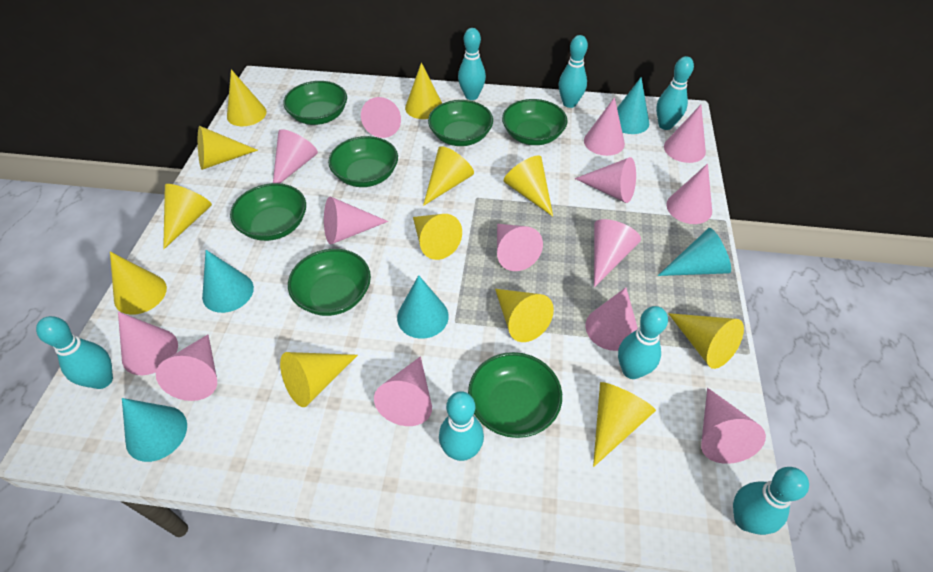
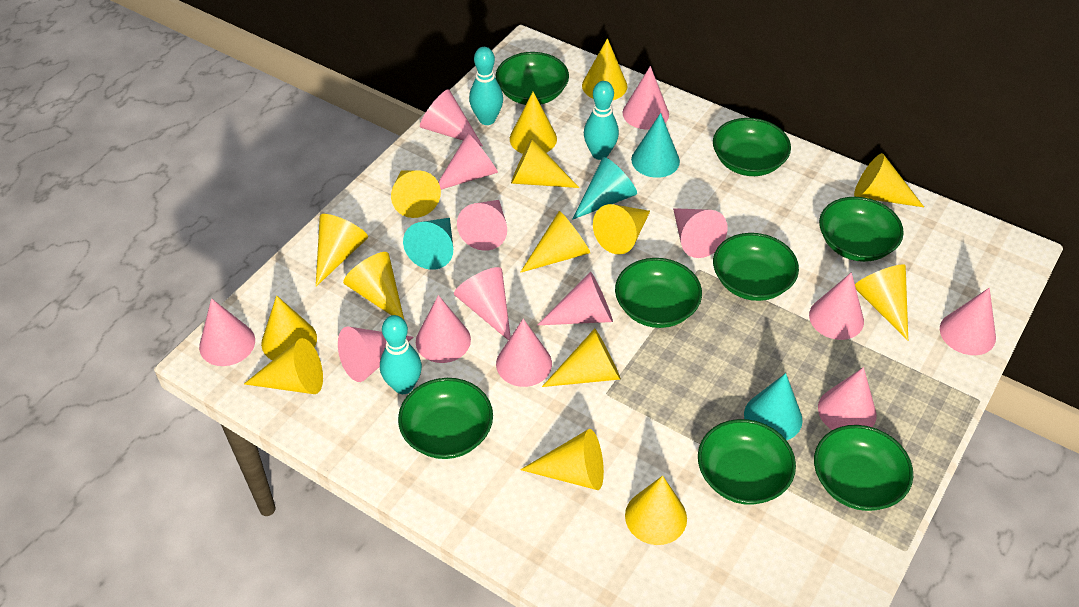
green bowl: [230,183,306,241] [283,81,347,125] [288,249,371,316] [328,136,398,187] [428,100,493,146] [468,352,562,438] [502,99,568,145] = 7 -> [398,378,493,459] [496,52,569,105] [615,258,702,328] [698,419,796,505] [713,118,791,176] [713,233,799,301] [814,425,913,511] [819,197,904,262] = 8
turquoise bowling pin: [36,316,113,389] [439,391,484,461] [458,28,486,100] [559,35,588,108] [618,306,668,379] [656,56,694,130] [733,467,809,535] = 7 -> [380,315,422,394] [469,47,503,125] [584,81,619,160] = 3
turquoise cone: [122,398,187,462] [202,250,254,313] [397,275,449,339] [617,77,649,134] [657,228,731,276] = 5 -> [403,218,453,270] [572,157,637,220] [631,113,680,178] [744,373,803,440] = 4
yellow cone: [110,252,167,315] [163,184,212,249] [198,126,258,170] [227,69,267,126] [280,352,358,407] [405,63,442,119] [413,214,462,260] [423,146,474,206] [495,289,554,342] [504,155,553,216] [593,382,656,467] [668,313,744,369] = 12 -> [244,338,323,394] [261,295,317,361] [316,214,368,287] [343,252,404,319] [391,170,441,218] [510,92,557,154] [511,138,579,188] [520,211,590,273] [520,429,604,490] [542,328,621,387] [582,38,627,100] [593,204,650,255] [625,476,687,545] [854,153,924,207] [855,264,908,340] = 15

